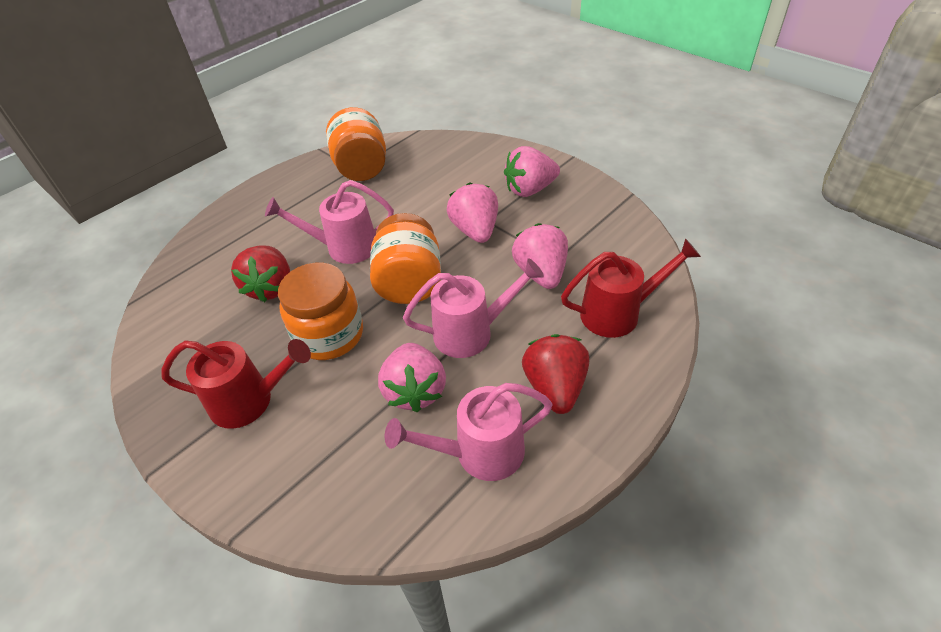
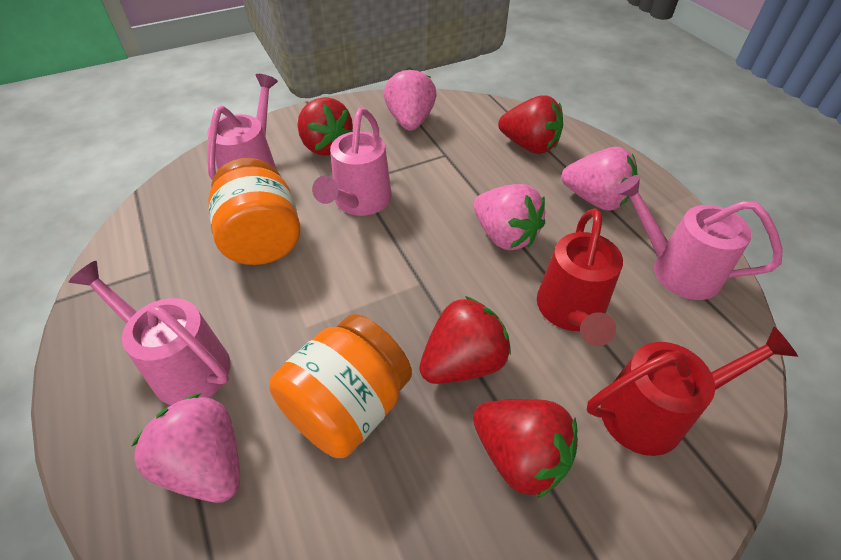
orange jar: [278,263,363,360] [326,107,386,181] [370,213,441,304] = 3 -> [208,158,301,265] [269,314,412,458] = 2
pink watering can: [265,180,394,264] [385,383,553,481] [403,258,544,358] = 3 -> [69,261,230,405] [207,74,278,180] [312,108,392,216] [615,175,783,300] = 4
red strawberry: [231,245,290,302] [522,334,589,414] = 2 -> [298,97,353,156] [419,296,511,384] [473,399,578,499] [498,96,563,154] = 4

